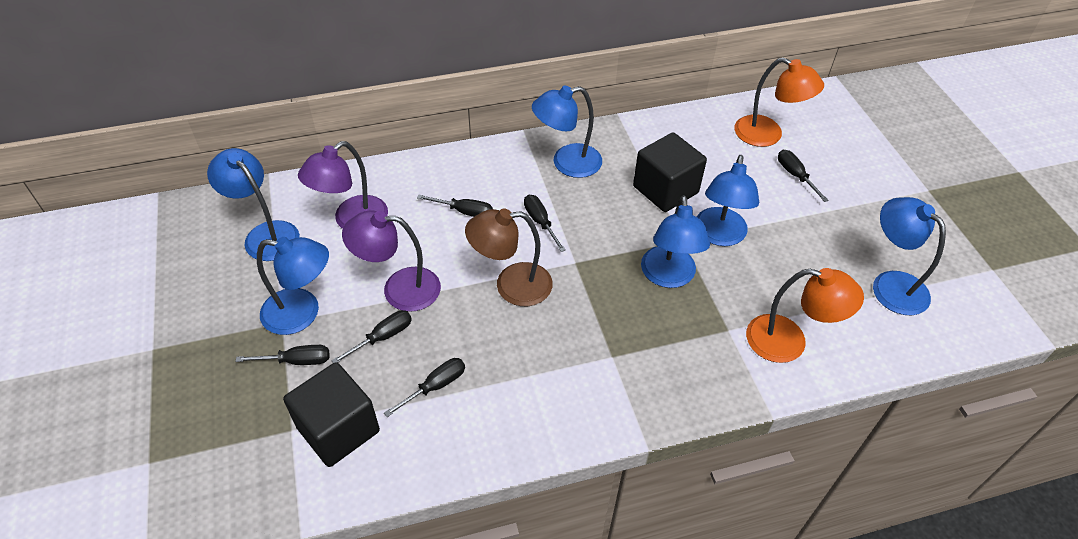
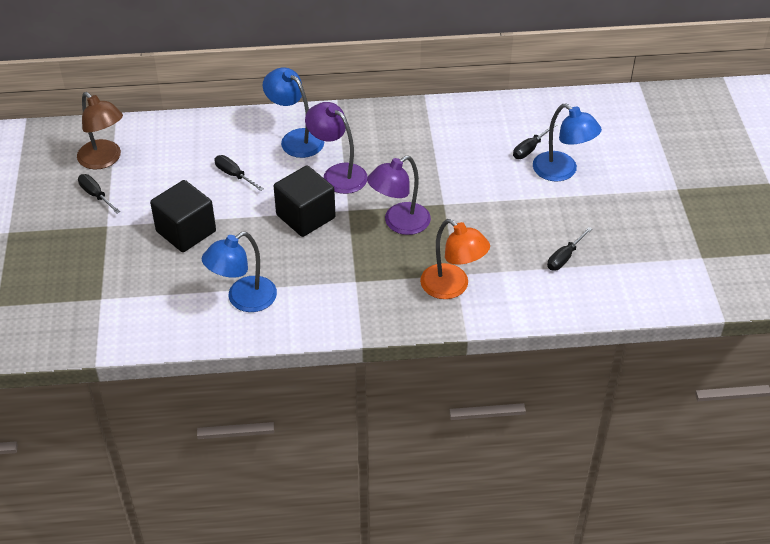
black screwdriver: [235,345,329,365] [331,310,412,363] [384,358,465,417] [417,195,493,217] [524,195,566,252] [778,150,829,202] = 6 -> [78,174,120,214] [214,155,264,191] [513,124,557,159] [547,227,592,270] = 4
blue lamp: [207,148,300,261] [257,237,329,335] [532,86,602,178] [641,195,710,288] [697,155,759,246] [873,197,946,315] = 6 -> [202,232,277,312] [263,67,324,158] [533,103,602,182] = 3
orange lamp: [734,57,824,147] [746,268,864,363] = 2 -> [420,219,490,299] = 1

